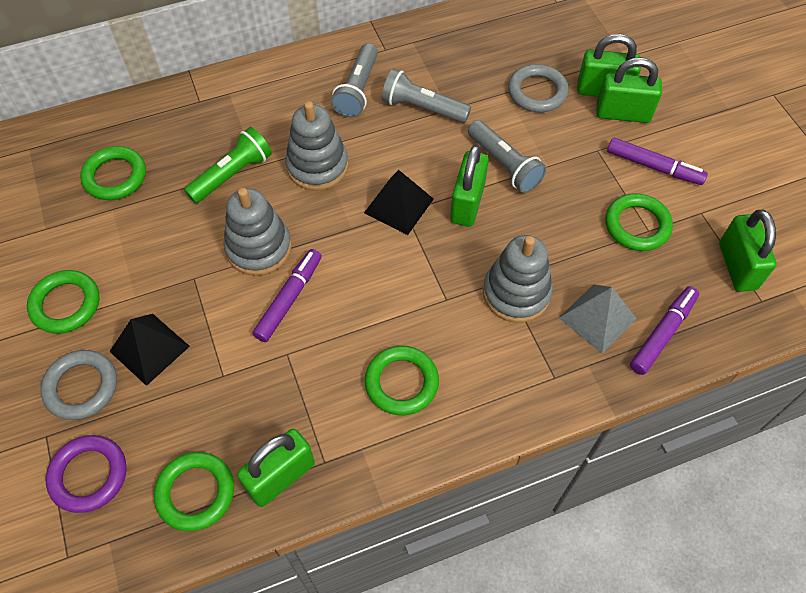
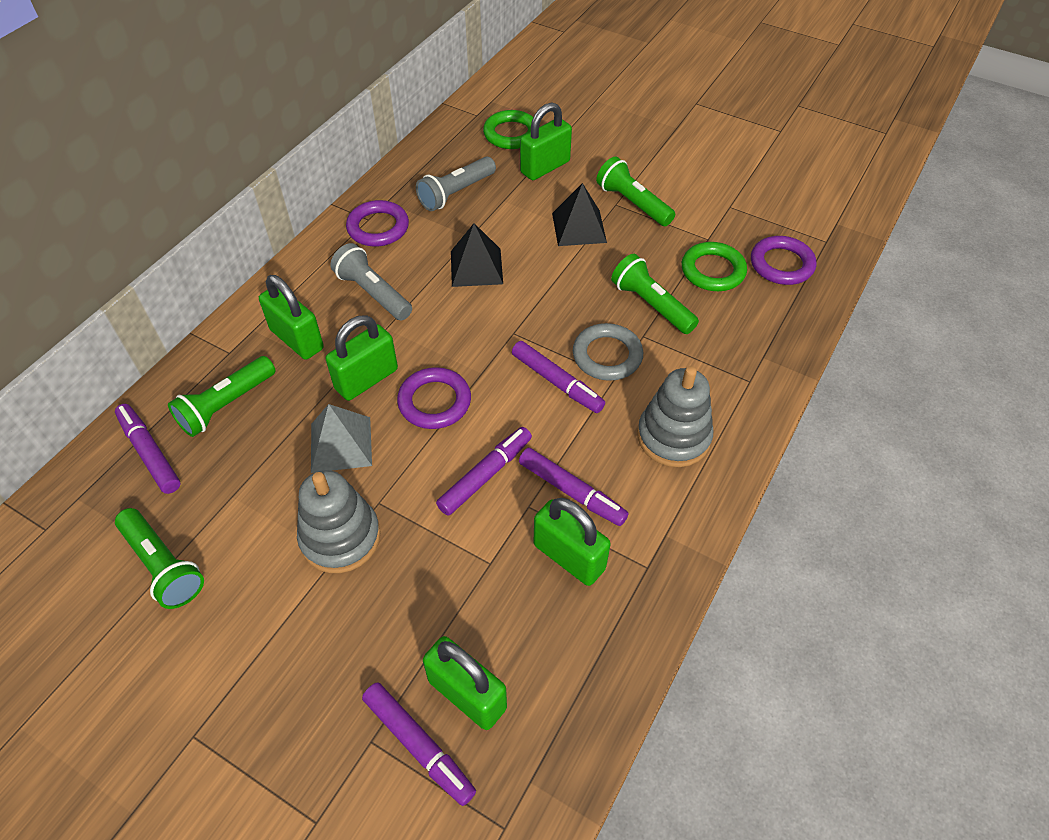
green flashlight: [184,127,272,203] = 1 -> [115,508,204,609] [168,356,276,437] [596,156,675,226] [611,254,699,334] = 4
green ring: [27,270,99,333] [80,146,146,200] [154,452,234,531] [365,346,439,415] [605,193,673,251] = 5 -> [483,110,533,149] [682,242,747,291] = 2
grey flashlight: [331,43,378,118] [382,69,471,123] [468,120,546,193] = 3 -> [330,243,412,321] [416,156,496,211] = 2
grey ring: [40,350,117,420] [508,64,569,112] = 2 -> [573,323,643,381] = 1
grey stacking toy: [223,188,292,276] [285,101,348,191] [483,235,553,323] = 3 -> [297,470,381,573] [637,366,713,467] = 2
purple marker: [253,249,322,342] [607,138,708,185] [630,286,699,375] = 3 -> [115,404,181,494] [362,682,476,806] [436,427,532,516] [512,341,605,413] [519,448,629,526] = 5
purple ring: [46,435,126,513] = 1 -> [346,200,409,247] [397,367,471,429] [751,236,816,285] = 3

